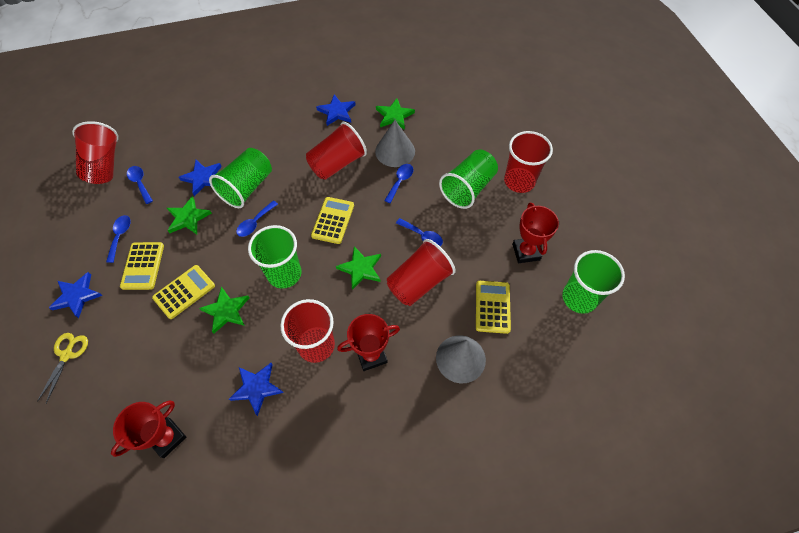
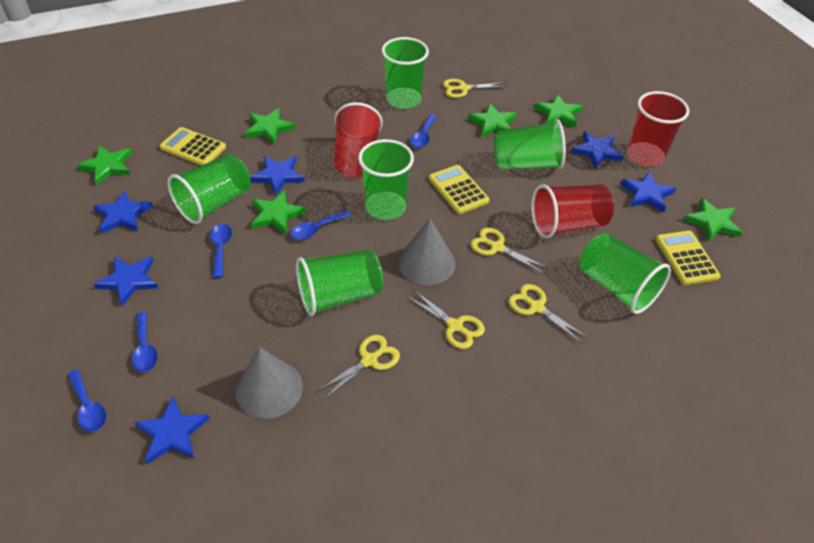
blue star: [49,272,103,318] [178,160,222,196] [229,363,284,416] [316,94,356,126] = 4 -> [93,190,153,234] [94,256,158,306] [135,396,210,464] [250,156,305,195] [571,131,624,169] [620,172,676,213] = 6
green cup: [209,148,272,208] [248,225,301,288] [439,150,498,209] [562,250,625,314] = 4 -> [167,154,250,224] [296,250,383,316] [358,139,414,220] [382,37,429,109] [494,119,566,170] [580,233,671,314] = 6
green star: [167,196,212,235] [199,286,249,334] [336,246,381,290] [376,98,415,130] = 4 -> [77,146,132,185] [245,108,295,144] [251,190,306,234] [468,103,517,137] [534,94,583,128] [684,198,743,242] = 6
red cup: [72,121,118,184] [280,299,335,363] [306,122,367,180] [387,239,456,306] [504,131,553,193] = 5 -> [333,102,383,177] [531,184,614,239] [627,91,689,167] = 3
red trophy: [111,400,186,458] [337,314,400,371] [512,203,559,263] = 3 -> none = 0
yellow calculator: [120,242,164,290] [152,265,215,319] [311,197,354,244] [476,281,511,334] = 4 -> [159,127,226,166] [429,165,490,214] [656,231,721,285] = 3
yellow scissors: [37,333,88,404] = 1 -> [316,335,400,400] [408,290,485,349] [443,79,508,98] [471,228,549,274] [509,284,589,344] = 5

